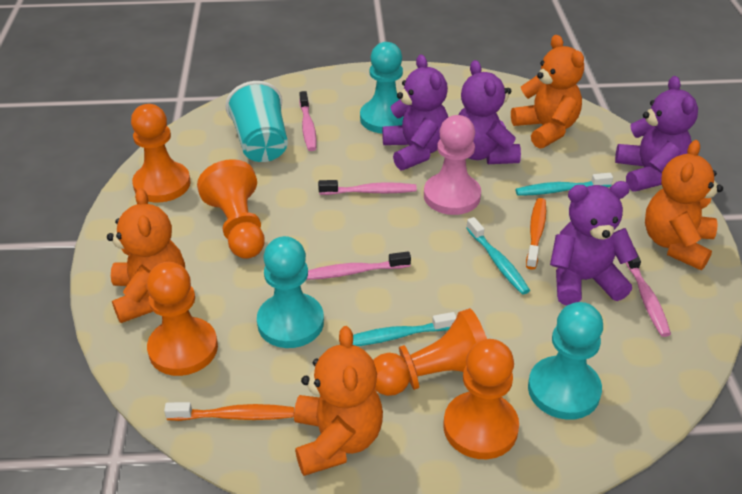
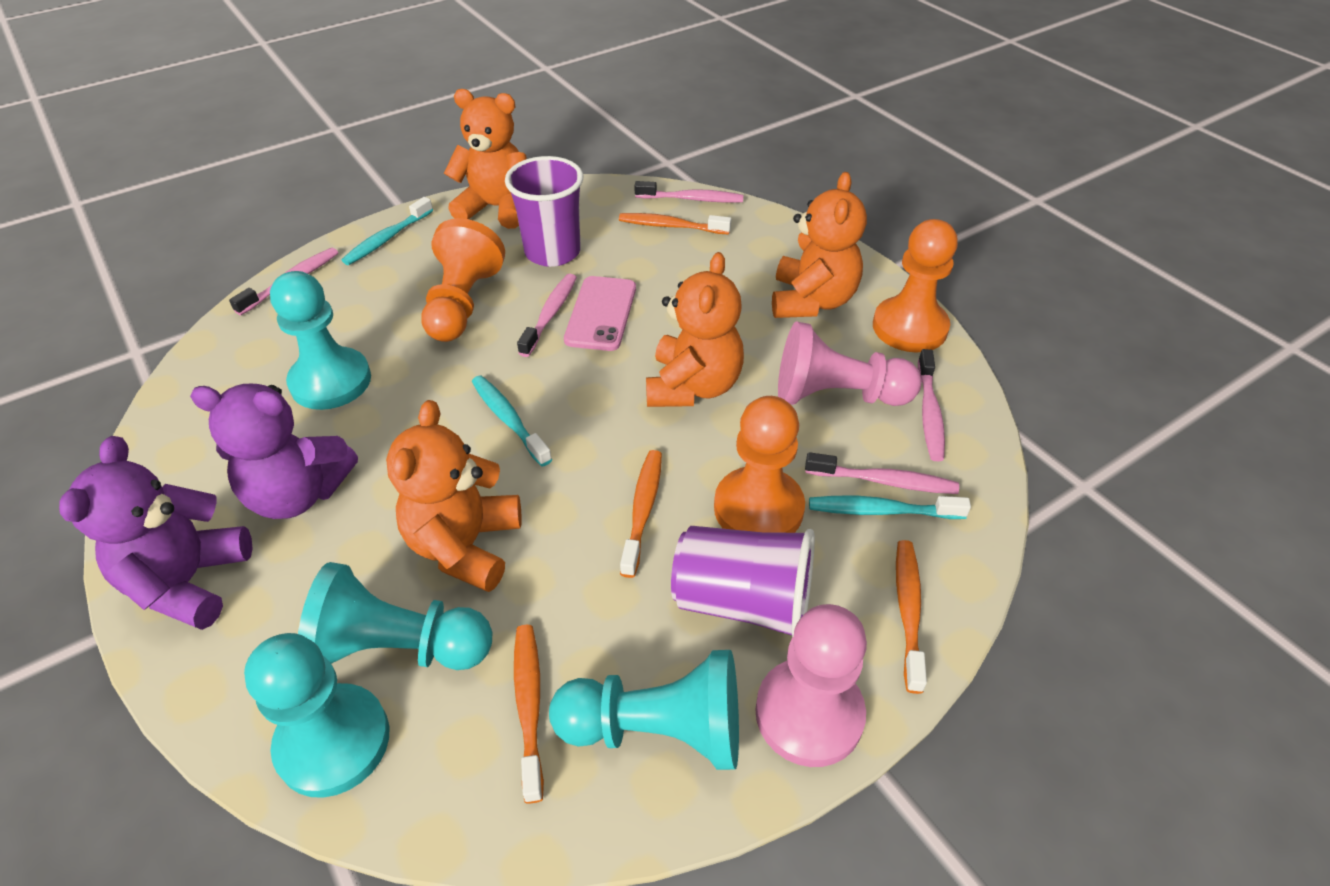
orange pawn: [131,104,191,202] [146,262,218,376] [197,159,264,259] [373,308,487,396] [443,339,519,459] = 5 -> [421,218,505,342] [714,396,805,533] [873,219,958,352] = 3
orange toothbrush: [164,402,294,421] [526,198,546,270] = 2 -> [514,625,544,803] [619,213,731,234] [620,450,662,578] [896,540,927,694] = 4
pink pawn: [424,115,481,215] = 1 -> [755,604,867,767] [778,321,922,406] = 2
pink phone: none = 0 -> [564,276,636,351] = 1
pink toothbrush: [299,91,317,151] [306,252,411,280] [318,180,417,195] [626,249,671,337] = 4 -> [229,248,338,315] [517,274,577,357] [634,181,743,203] [805,452,959,494] [918,349,945,461] = 5
purple cup: none = 0 -> [505,156,583,267] [671,526,815,638] = 2
purple teddy bear: [382,55,448,170] [458,60,521,164] [550,181,638,305] [615,76,698,191] = 4 -> [59,436,252,630] [190,384,358,519] = 2
turquoise cup: [225,81,288,162] = 1 -> none = 0
turquoise pawn: [257,236,324,348] [360,42,403,133] [528,302,603,420] = 3 -> [244,633,389,798] [270,271,371,410] [298,562,492,670] [549,650,739,770] = 4

